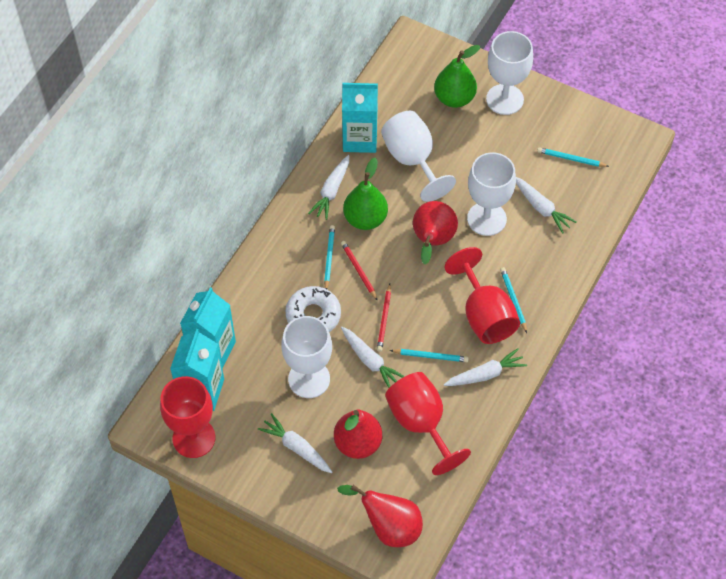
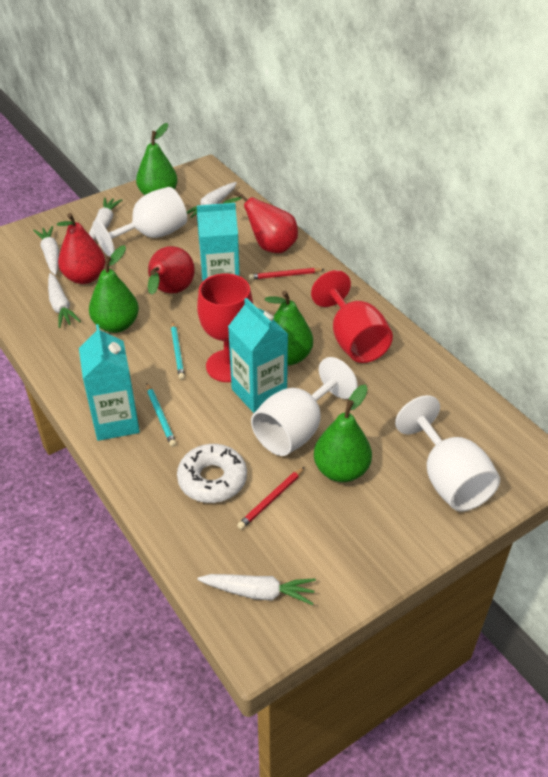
green pear: [343,157,388,230] [434,45,480,108] = 2 -> [89,245,139,333] [136,123,178,195] [265,291,313,365] [314,385,372,482] = 4
red goblet: [160,376,215,458] [385,372,471,475] [444,247,520,344] = 3 -> [197,273,253,382] [311,270,393,363] = 2
turquoise pencil: [324,225,335,289] [390,349,469,362] [500,267,527,333] [537,147,609,167] = 4 -> [147,383,176,447] [171,321,185,379] = 2
white goblet: [281,316,332,398] [381,110,456,202] [467,152,516,236] [486,31,533,115] = 4 -> [93,187,187,257] [251,357,358,456] [395,395,500,511] = 3

